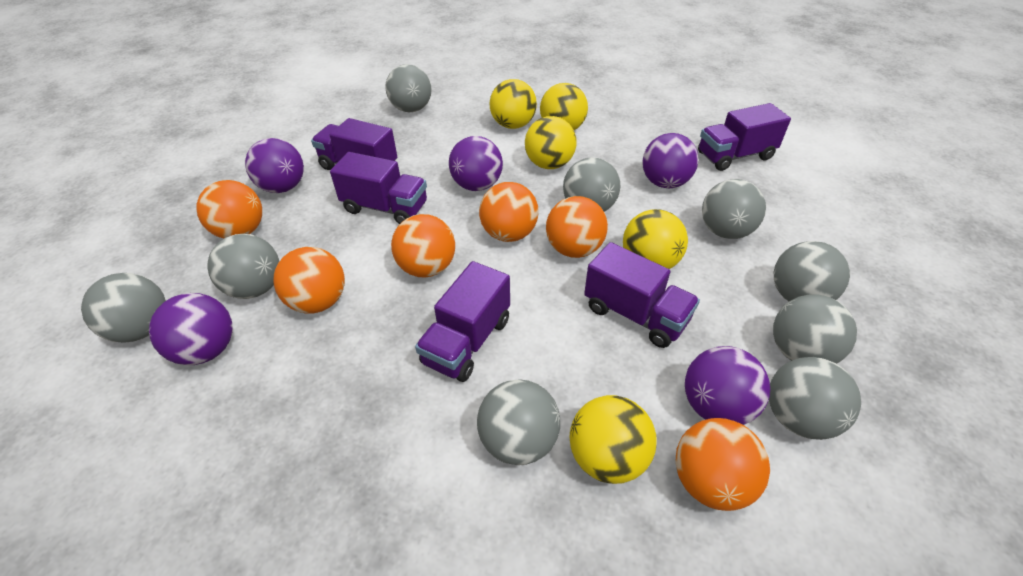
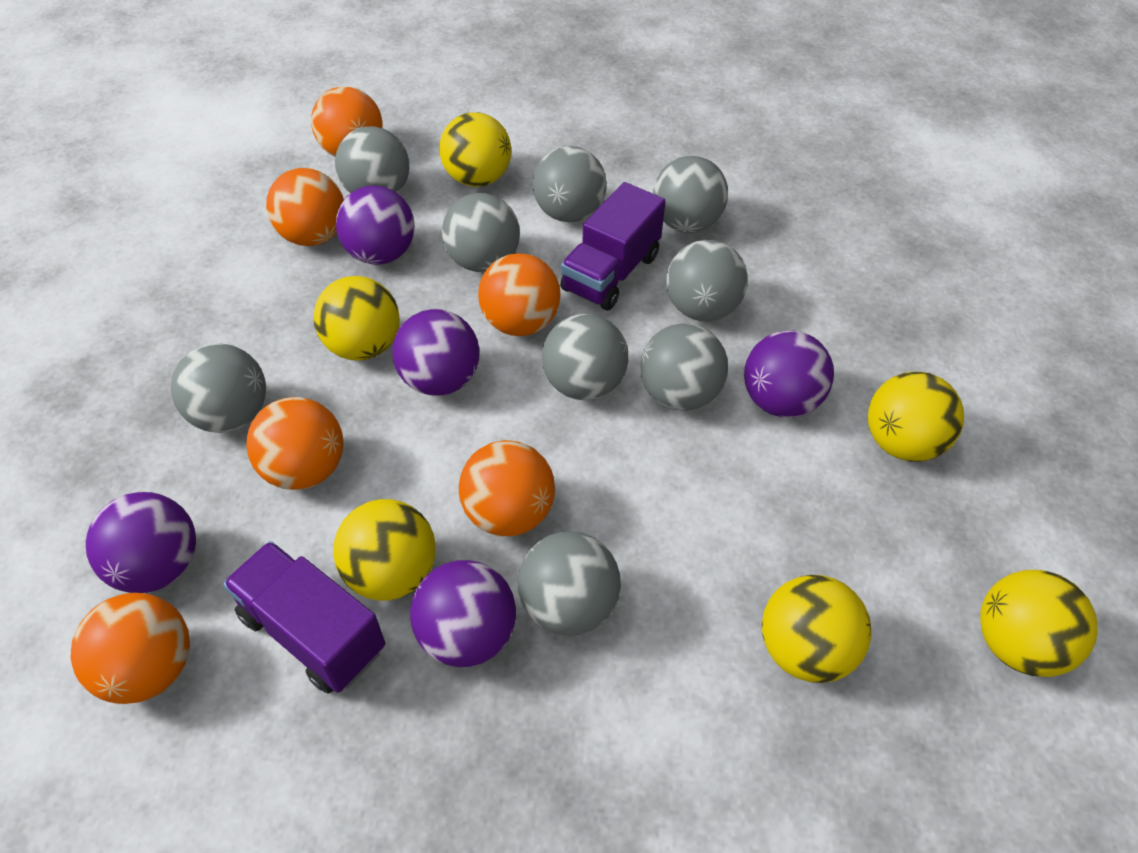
purple truck: [311,118,397,170] [330,152,427,224] [415,261,510,382] [584,242,700,348] [698,103,791,171] = 5 -> [223,541,385,694] [560,182,666,310] = 2
yellow ball: [489,79,537,129] [525,116,576,169] [540,83,588,130] [570,395,657,484] [623,209,688,269] = 5 -> [313,276,400,360] [333,499,436,600] [439,112,511,187] [762,575,871,683] [868,372,964,462] [980,570,1098,677] = 6

